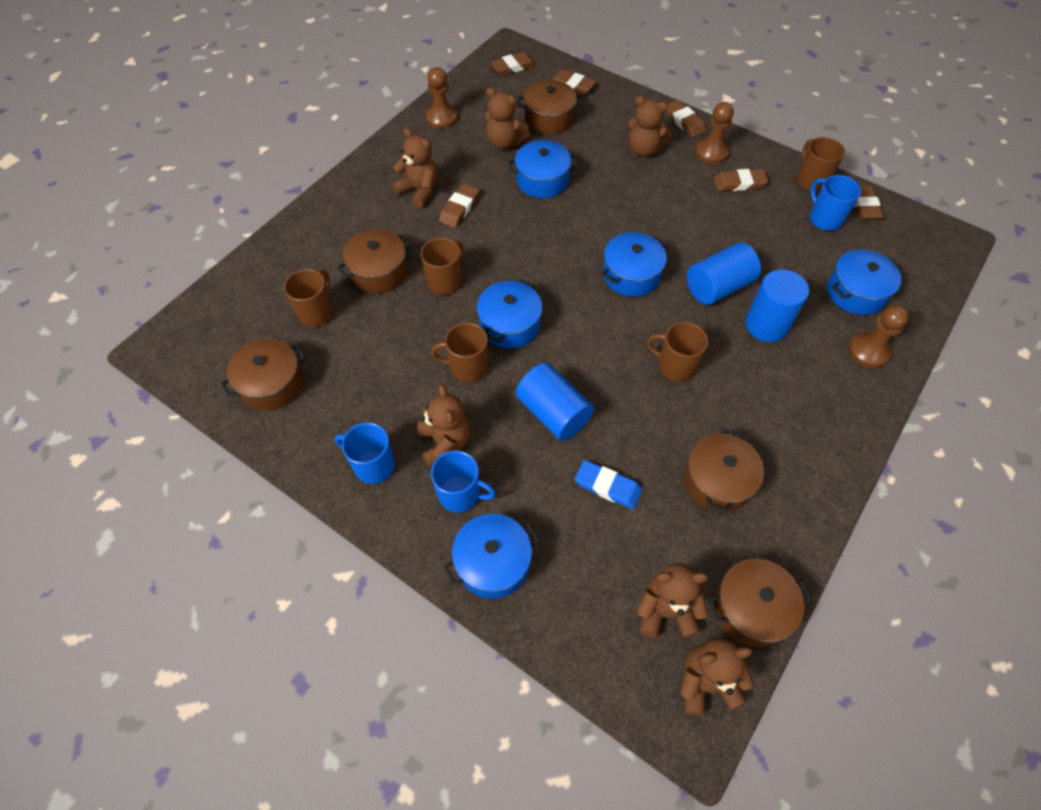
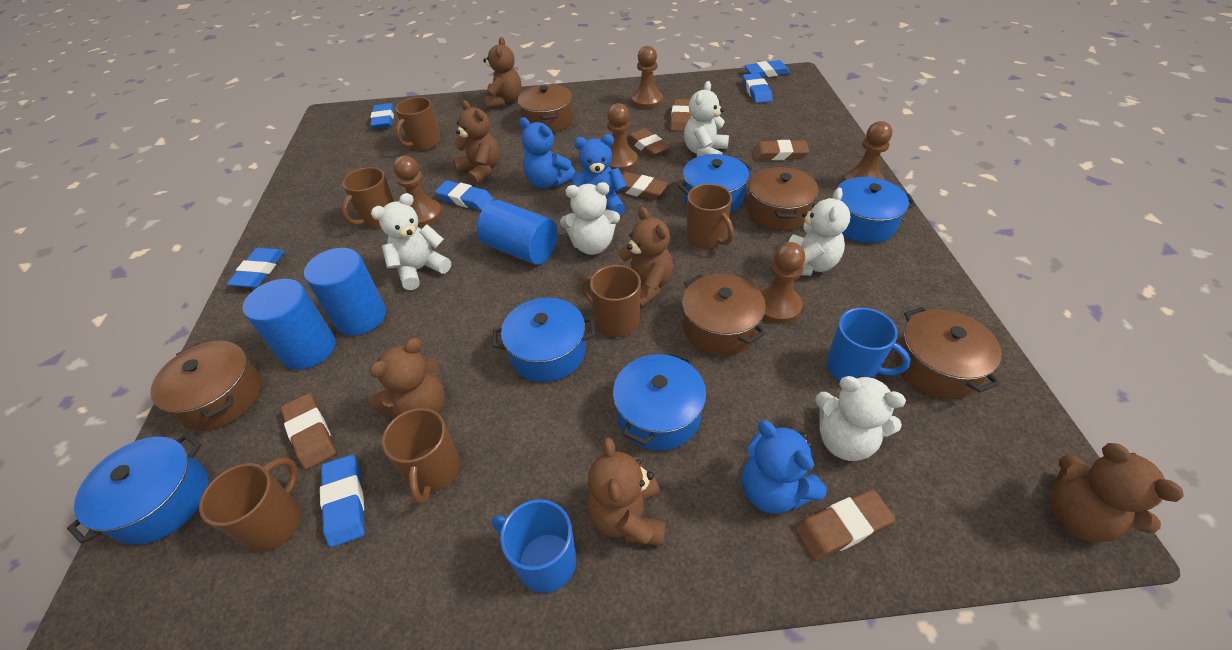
blue eraser: [575,460,642,509] = 1 -> [227,248,285,288] [320,455,365,547] [370,103,394,129] [435,181,493,211] [742,73,772,103] [744,60,790,78] = 6
blue mug: [335,422,395,484] [431,451,496,513] [810,175,861,231] = 3 -> [491,499,576,593] [826,307,911,381] = 2
blue teddy bear: none = 0 -> [519,117,575,188] [572,134,627,215] [742,420,827,514] = 3
brown mug: [284,269,334,327] [421,238,464,295] [431,323,488,382] [647,322,708,382] [796,137,845,192] = 5 -> [199,457,301,552] [342,167,394,228] [382,408,460,505] [395,97,441,151] [581,265,641,337] [687,184,734,249] = 6
brown pawn: [426,67,458,129] [695,102,734,164] [849,305,909,368] = 3 -> [393,156,442,227] [607,103,638,172] [632,46,663,109] [760,242,805,324] [843,121,892,181] = 5
white teddy bear: none = 0 -> [371,193,451,290] [560,182,620,255] [684,81,729,157] [788,188,850,276] [815,375,906,461] = 5

